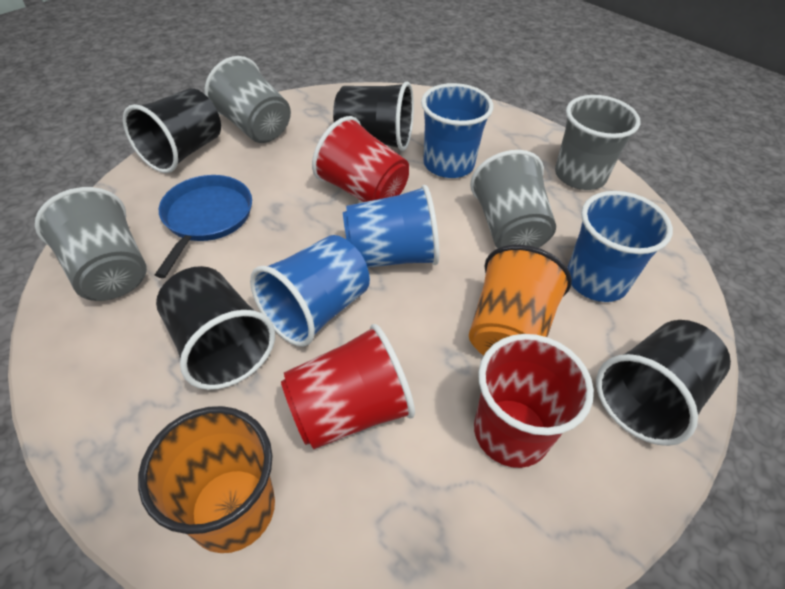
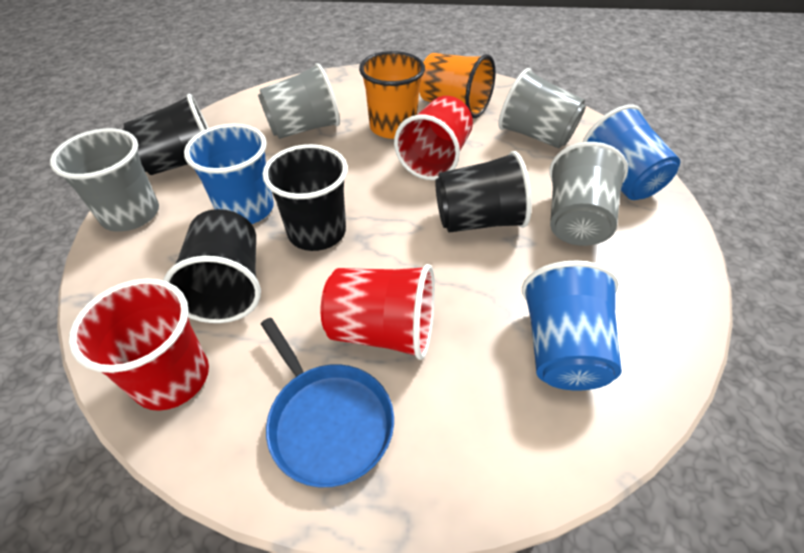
blue cup: [250,235,370,347] [343,185,439,268] [421,83,493,178] [567,191,673,302] = 4 -> [184,124,274,224] [522,260,622,390] [582,105,680,200] = 3

